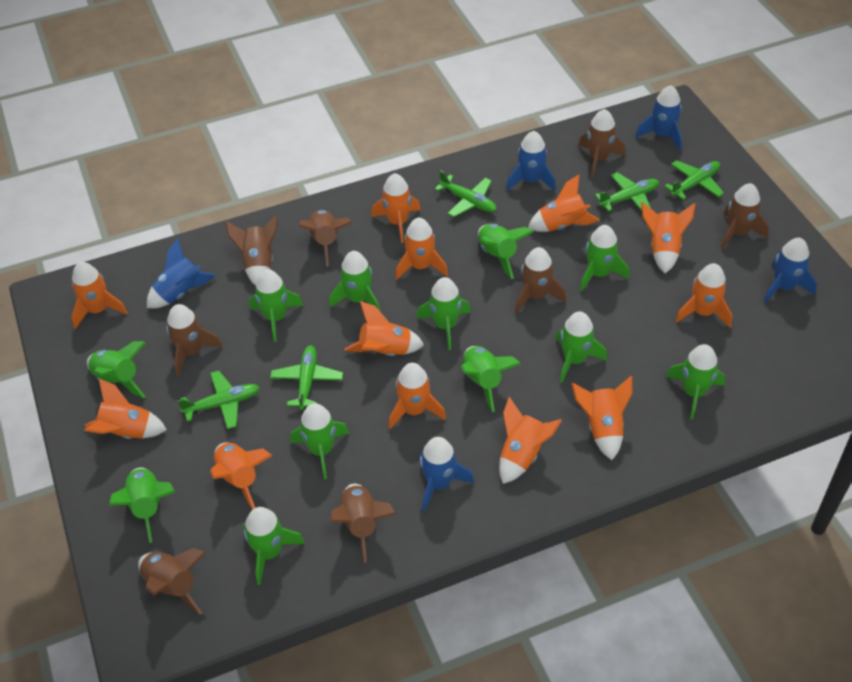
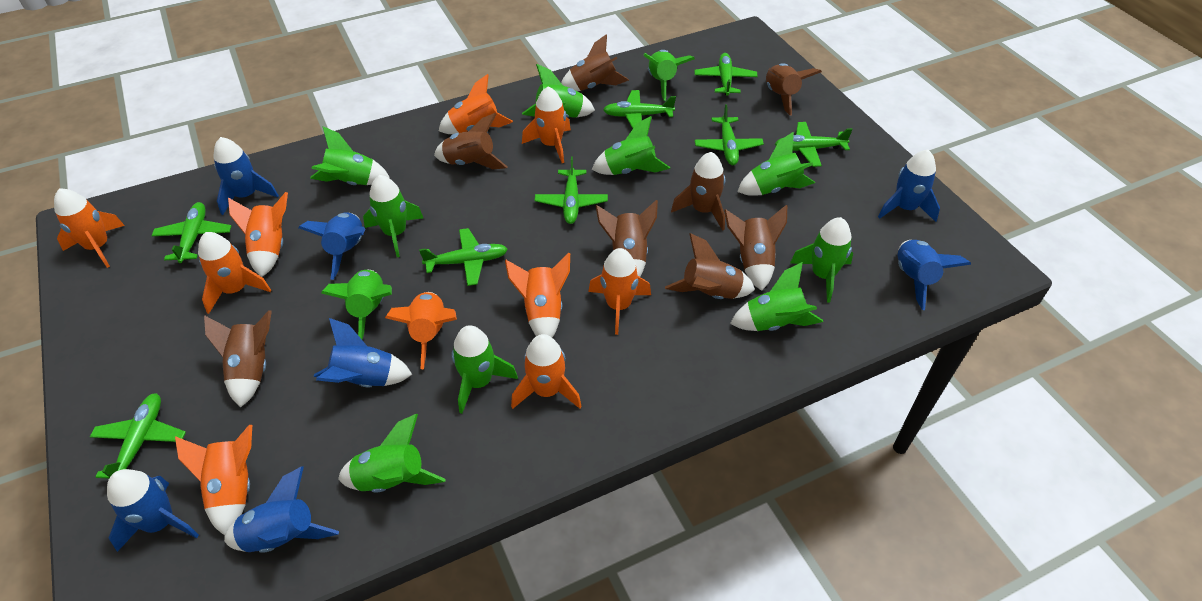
blue rocket: [147,238,216,308] [420,437,474,511] [506,131,556,191] [635,85,682,151] [763,238,817,303] = 5 -> [107,469,199,552] [213,137,279,215] [224,466,339,553] [298,212,366,280] [314,318,412,388] [878,150,940,222] [898,240,971,310] = 7
green plane: [178,371,260,429] [270,345,343,410] [435,170,497,217] [595,172,659,211] [664,160,724,200] = 5 -> [90,393,186,479] [151,202,231,263] [419,228,508,286] [535,156,608,224] [603,90,676,128] [694,53,758,96] [695,104,764,165] [775,122,853,167] = 8
green rocket: [87,341,146,398] [109,467,175,543] [244,507,305,585] [249,269,303,342] [290,403,349,479] [329,251,380,311] [417,277,471,350] [461,346,521,412] [478,224,534,279] [556,311,607,383] [580,225,629,292] [666,344,725,419] = 12 -> [310,126,390,185] [321,270,392,340] [338,414,446,493] [363,175,423,257] [451,325,518,414] [522,64,595,118] [592,116,670,175] [643,50,695,101] [730,262,823,331] [737,132,815,196] [790,217,853,302] = 11
orange rocket: [71,262,128,329] [84,379,167,439] [210,443,273,510] [345,301,424,356] [371,173,421,243] [388,363,446,429] [395,218,448,280] [499,397,562,484] [528,175,600,232] [571,376,633,460] [641,202,696,273] [675,263,732,327] = 12 -> [54,188,125,268] [175,425,252,536] [198,232,271,314] [228,192,288,277] [385,292,457,369] [439,74,513,134] [505,253,570,337] [511,334,582,409] [522,86,571,163] [588,248,651,335] = 10

